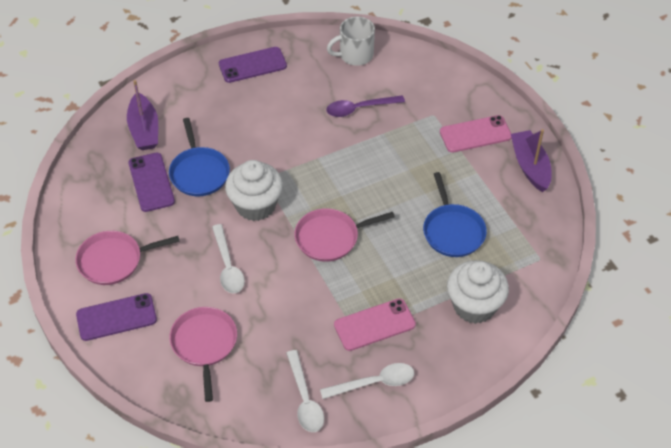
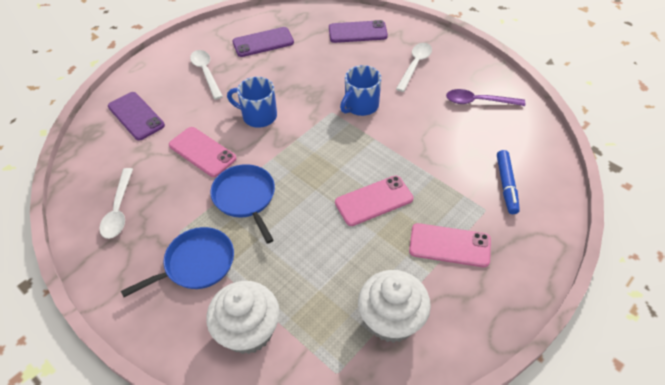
blue marker: none = 0 -> [497,150,520,214] = 1
blue mug: none = 0 -> [227,77,277,128] [340,65,381,116] = 2
pink pan: [75,231,180,285] [169,307,237,402] [294,208,395,262] = 3 -> none = 0
pink phone: [334,298,416,351] [440,115,511,153] = 2 -> [169,127,237,177] [335,176,413,226] [409,223,491,267] = 3
purple boat: [127,80,158,150] [511,129,551,192] = 2 -> none = 0
white mug: [327,16,375,66] = 1 -> none = 0

